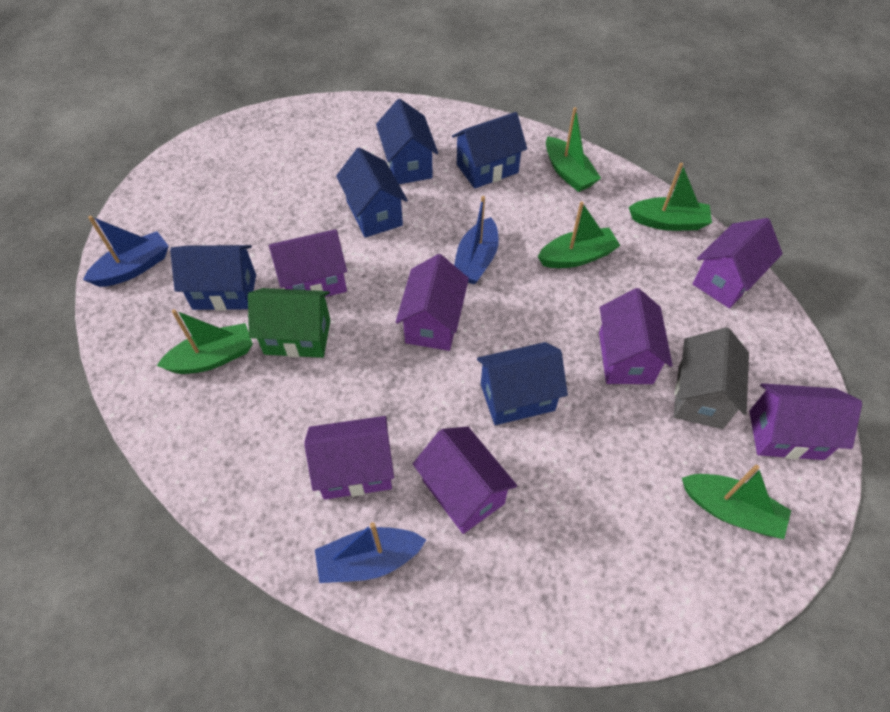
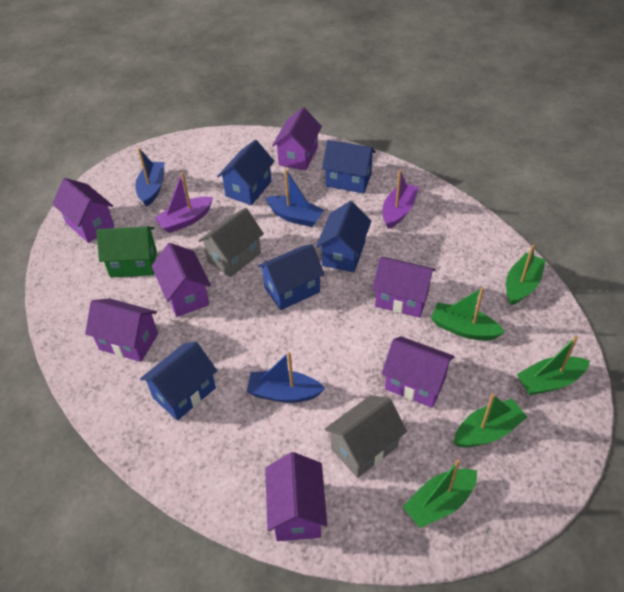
grey house: [673,327,749,429] = 1 -> [198,208,264,277] [324,395,407,478] = 2
purple boat: none = 0 -> [154,172,213,233] [383,170,419,229] = 2

